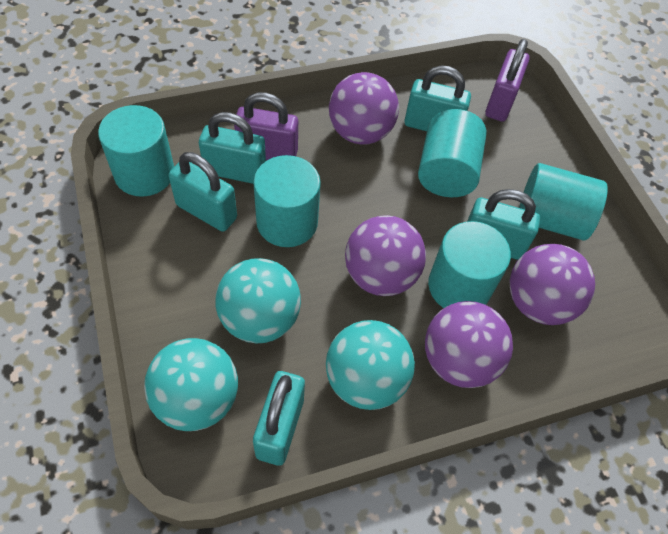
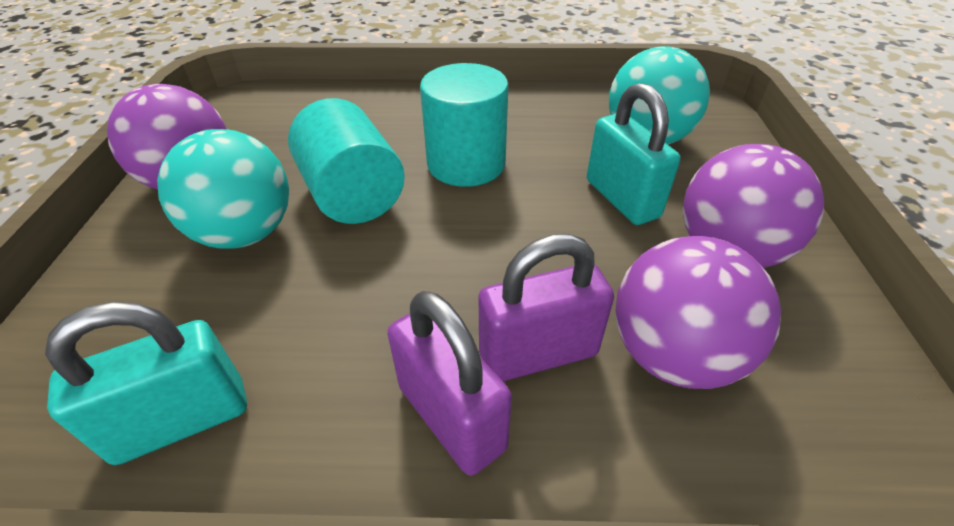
purple ball: [329,72,399,144] [345,215,426,296] [425,301,513,388] [510,244,595,325] = 4 -> [107,84,226,190] [615,236,781,389] [683,144,824,268] = 3
turquoise ball: [144,338,238,431] [216,258,301,343] [326,320,415,410] = 3 -> [157,129,289,249] [609,46,710,145] = 2
turquoise cylinder: [98,105,174,196] [253,155,321,247] [418,109,487,197] [428,221,511,308] [519,163,608,241] = 5 -> [288,98,405,224] [420,63,508,187] = 2
turquoise padlock: [169,152,237,232] [199,112,266,184] [253,371,305,465] [404,65,471,131] [467,189,540,260] = 5 -> [45,302,247,465] [587,83,681,225] = 2

